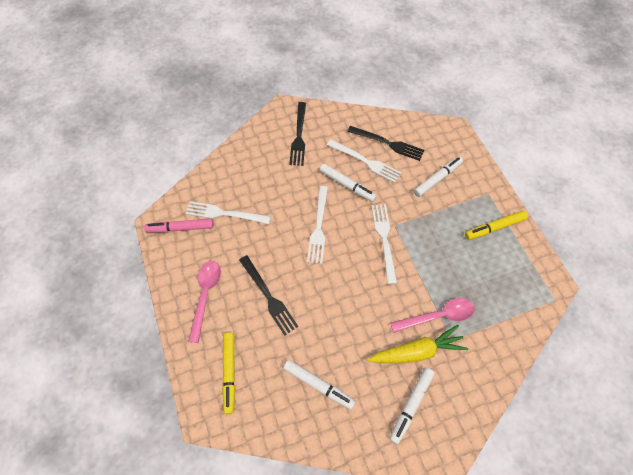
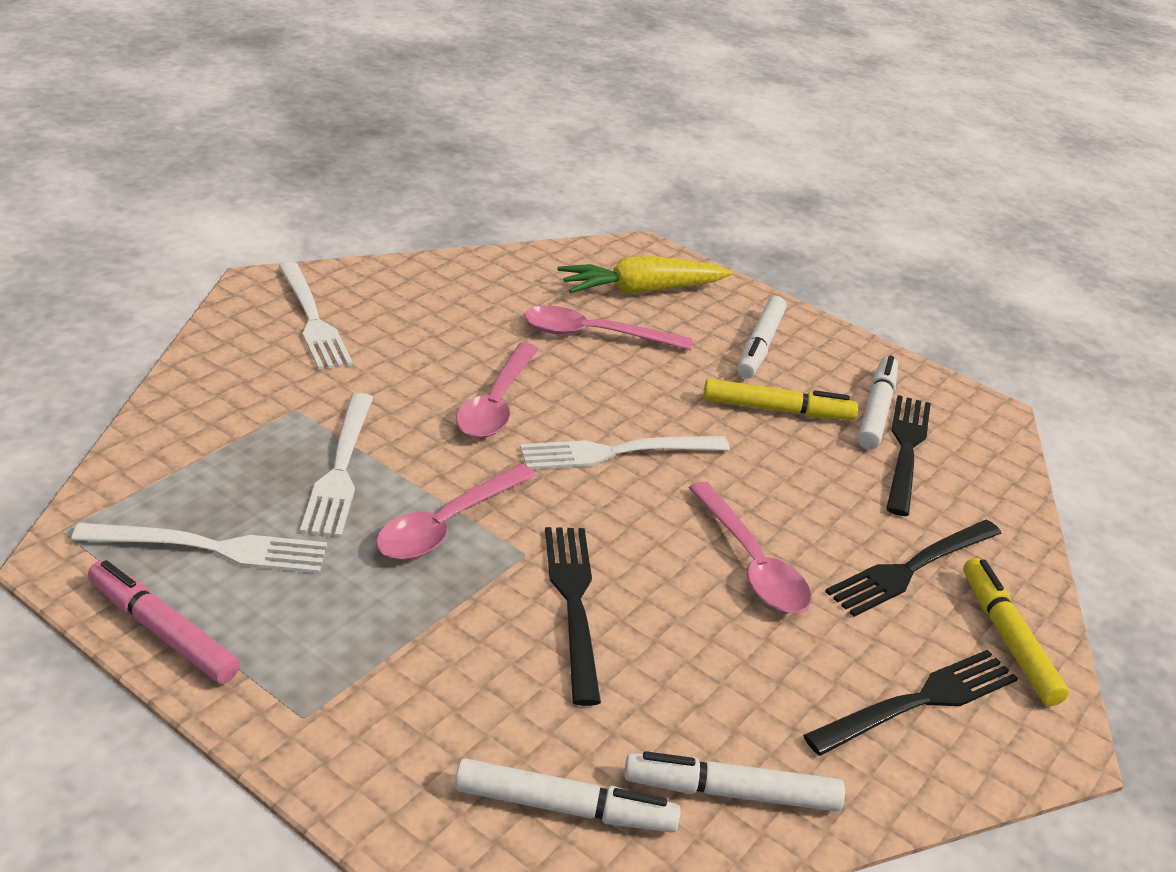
black fork: [239,255,298,336] [289,102,306,166] [347,126,424,161] = 3 -> [545,527,601,706] [803,650,1018,756] [825,520,1002,617] [886,395,931,516] = 4
pink spoon: [188,261,221,343] [390,298,475,333] = 2 -> [376,463,536,560] [456,343,539,438] [524,306,692,351] [688,482,811,613] = 4

